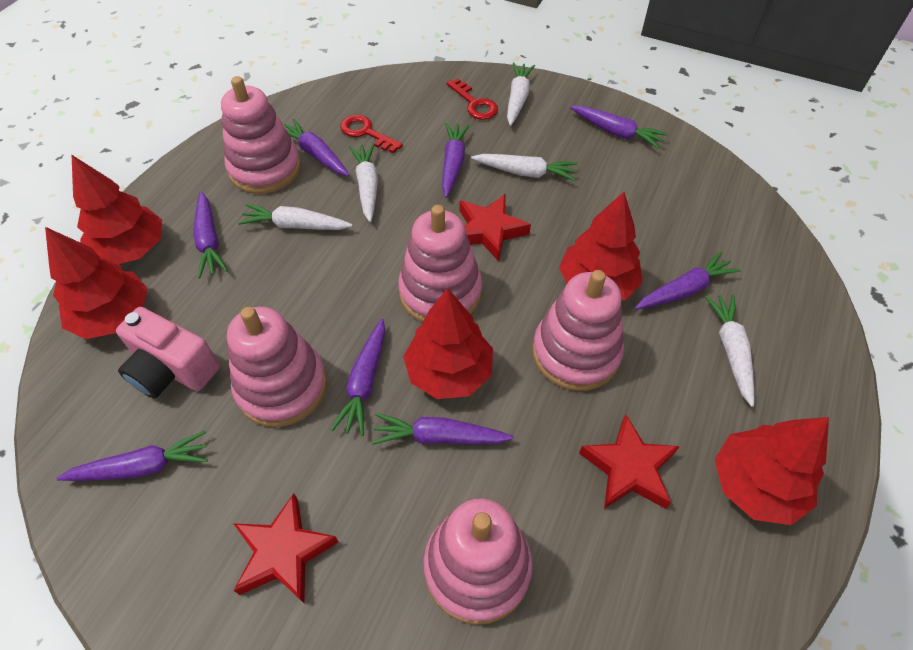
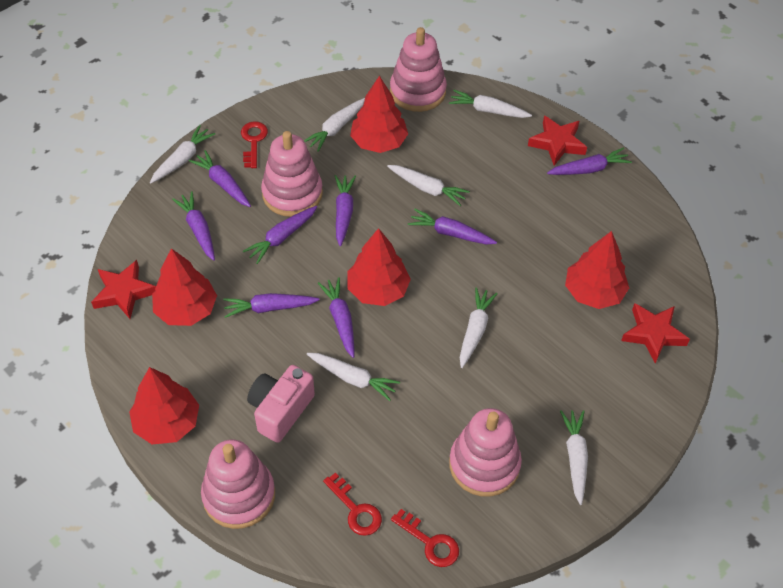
pink stacking toy: [221,76,301,194] [227,307,327,427] [398,205,482,322] [423,499,533,625] [532,270,624,391] = 5 -> [201,440,275,529] [261,131,323,217] [390,27,447,112] [449,408,522,497] = 4
red key: [340,115,403,153] [447,78,498,120] = 2 -> [241,121,268,168] [323,473,382,536] [391,509,459,567] = 3
white carrot: [238,204,353,230] [349,143,378,222] [471,154,578,181] [507,62,535,126] [705,295,754,407] = 5 -> [150,125,215,183] [304,98,365,152] [307,353,400,401] [387,165,470,206] [449,90,532,118] [460,287,498,368] [560,410,588,505] = 7

